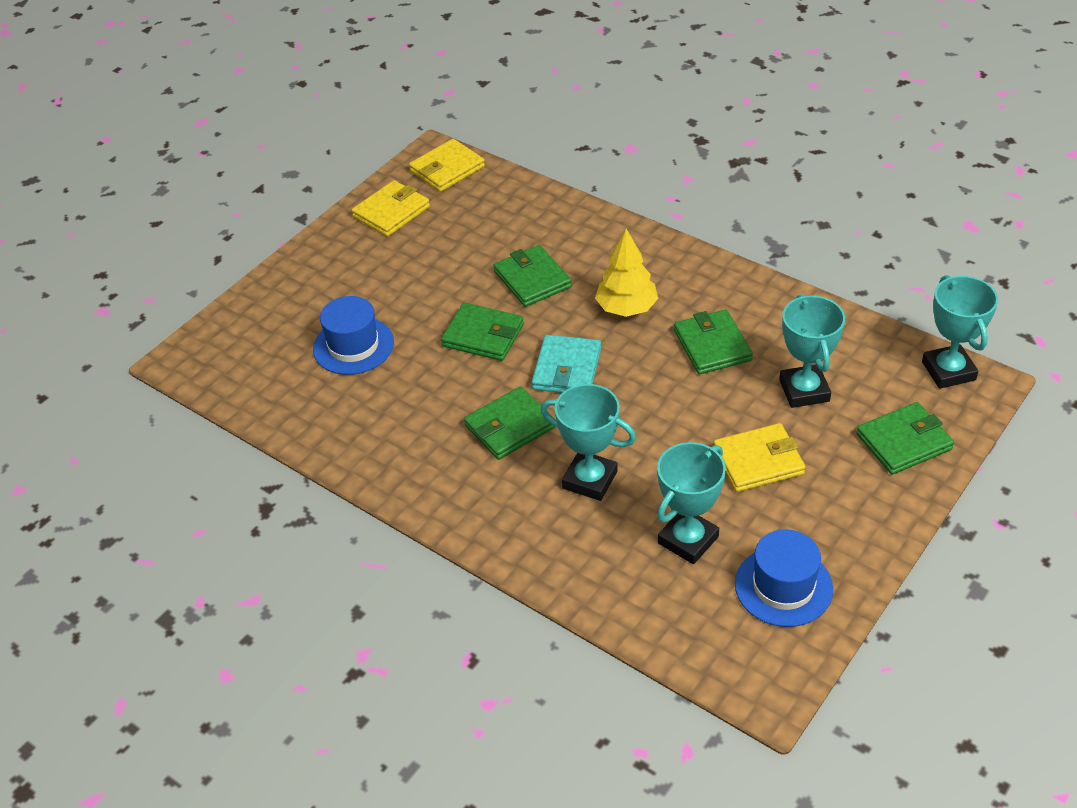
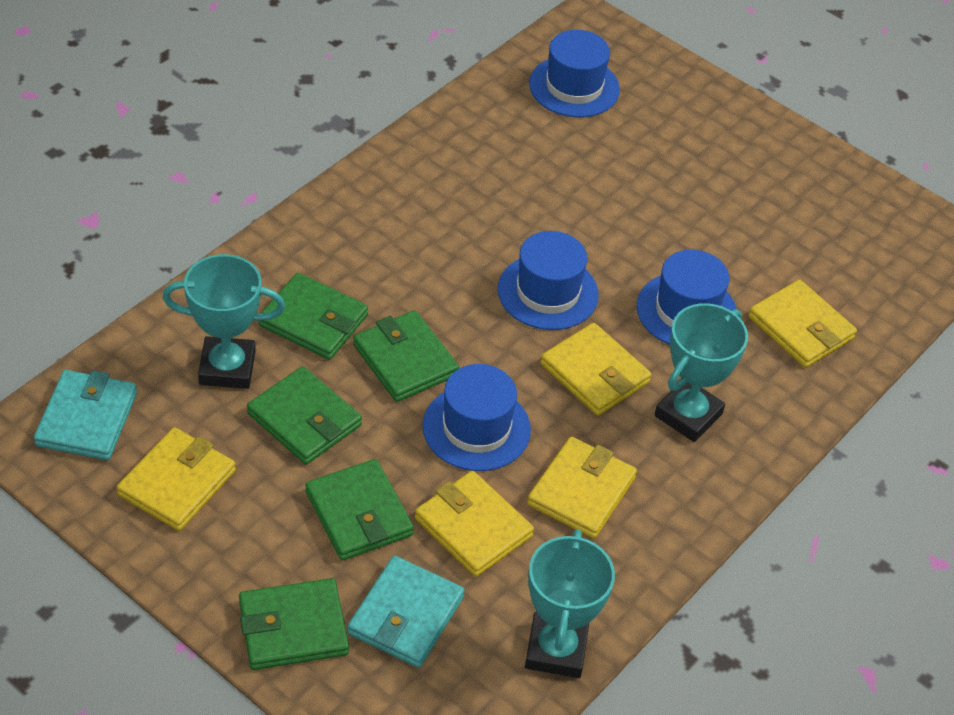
blue hat: [313,296,394,375] [735,529,833,627] = 2 -> [422,364,531,471] [498,231,599,330] [529,30,620,117] [637,250,737,345] = 4
turquoise trophy: [541,384,636,501] [657,442,726,564] [779,294,845,408] [922,275,998,389] = 4 -> [163,254,285,389] [525,529,615,678] [654,303,748,442] = 3
turquoise wallet: [532,335,601,393] = 1 -> [34,370,137,460] [347,556,465,668] = 2
yellow tree: [595,229,658,317] = 1 -> none = 0
yellow wallet: [352,180,430,237] [409,139,485,192] [714,423,806,492] = 3 -> [117,427,236,531] [415,471,534,577] [527,437,637,538] [540,323,652,416] [748,280,857,368] = 5

